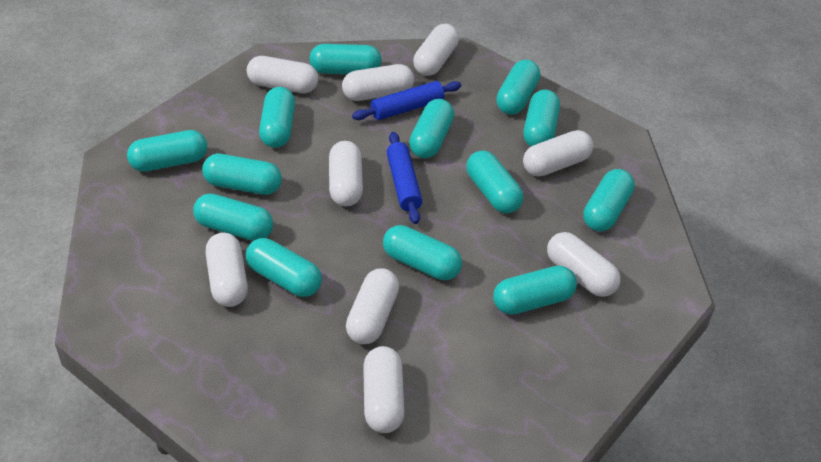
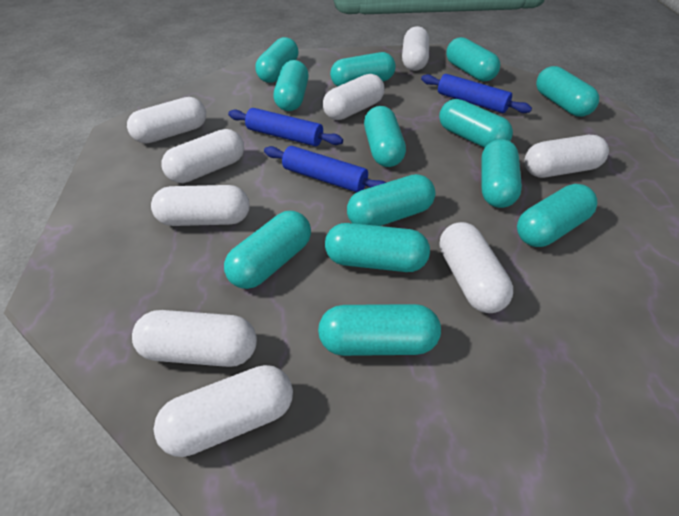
blue rolling pin: [352,81,461,120] [387,132,422,224] = 2 -> [228,108,343,146] [264,146,386,192] [421,74,532,113] = 3

